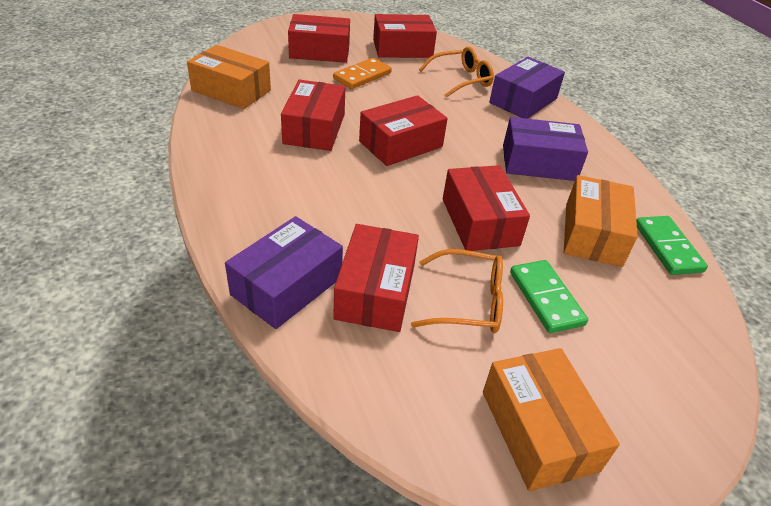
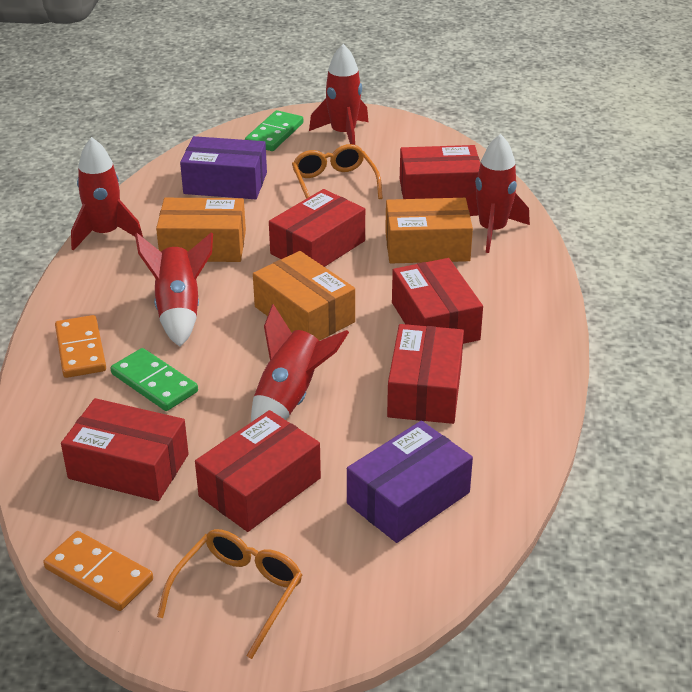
orange domino: [333,58,392,89] = 1 -> [43,531,153,611] [55,315,106,378] = 2
purple box: [225,216,343,329] [489,57,565,119] [503,117,588,181] = 3 -> [180,136,267,199] [347,421,473,543] = 2
red rocket: none = 0 -> [71,137,143,251] [135,232,213,347] [251,304,349,422] [309,44,368,145] [466,134,530,253] = 5

